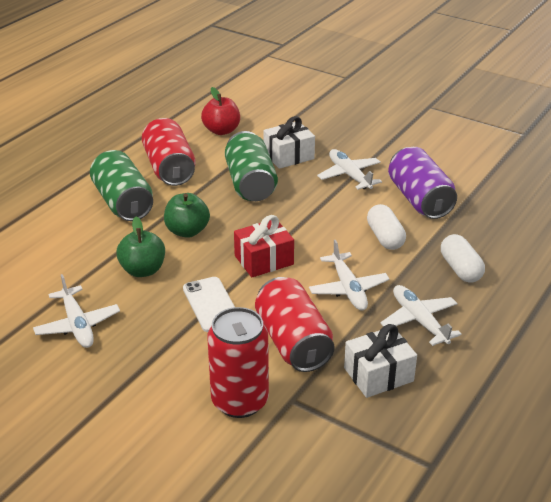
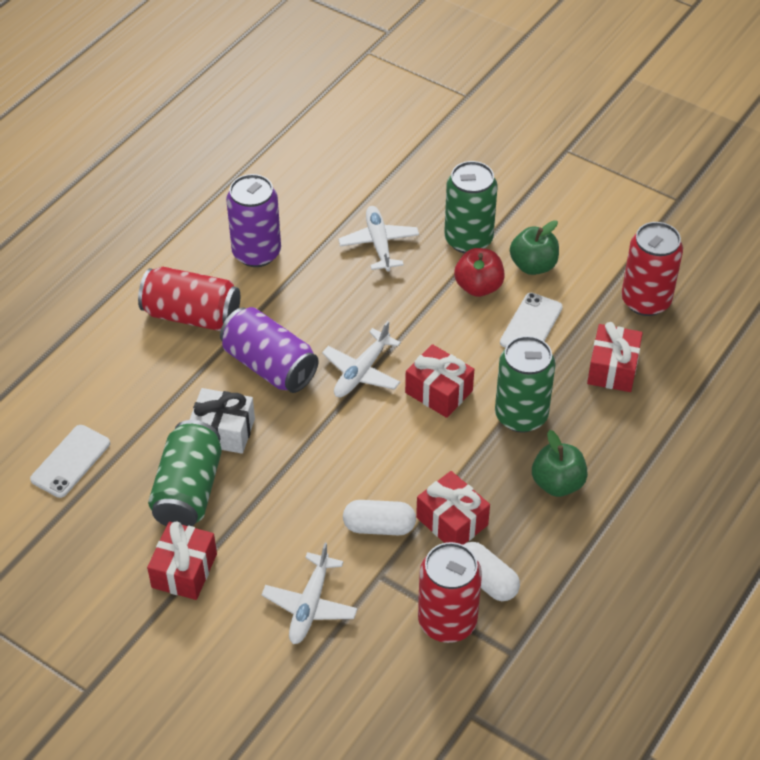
green can: [90,150,153,221] [225,131,278,201] = 2 -> [148,420,222,526] [444,161,498,253] [495,336,556,433] = 3
purple can: [388,147,457,219] = 1 -> [220,307,318,393] [226,174,281,267] = 2
red gift: [234,215,294,277] = 1 -> [147,521,217,600] [405,344,474,418] [416,471,490,545] [587,322,643,392] = 4
white gift: [263,116,315,169] [344,324,417,398] = 2 -> [189,388,255,454] = 1
white phone: [183,277,235,332] = 1 -> [30,425,110,498] [500,293,563,348] = 2
white plane: [33,274,120,348] [309,240,390,310] [317,149,382,190] [380,285,462,346] = 4 -> [262,543,357,644] [322,321,401,397] [338,206,419,272] = 3

